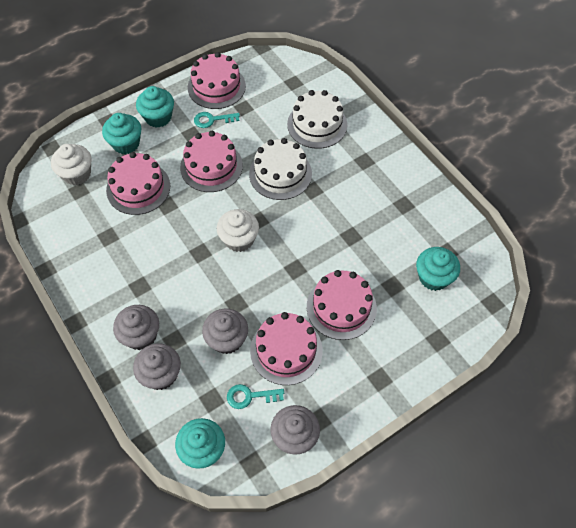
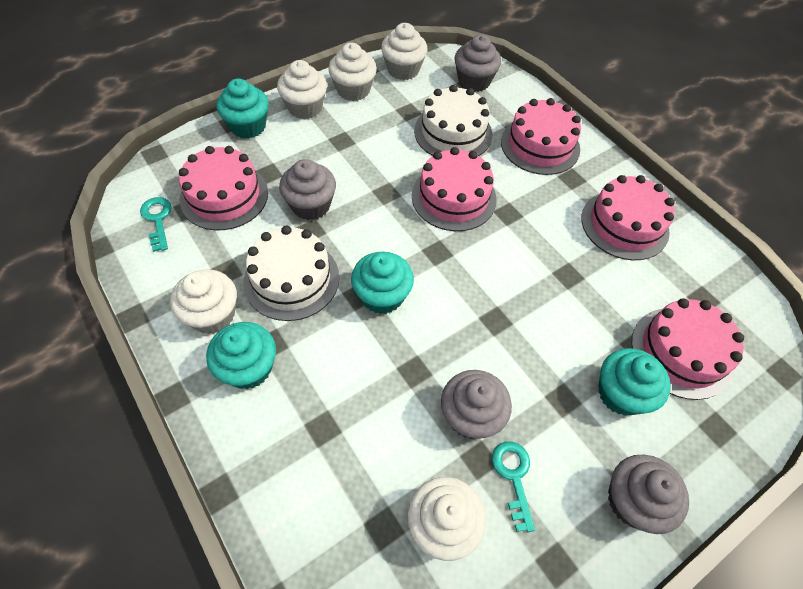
white cupcake: [51,144,92,185] [217,209,259,252] = 2 -> [170,269,237,334] [277,60,327,119] [328,43,377,101] [381,23,427,80] [407,477,486,561] = 5

